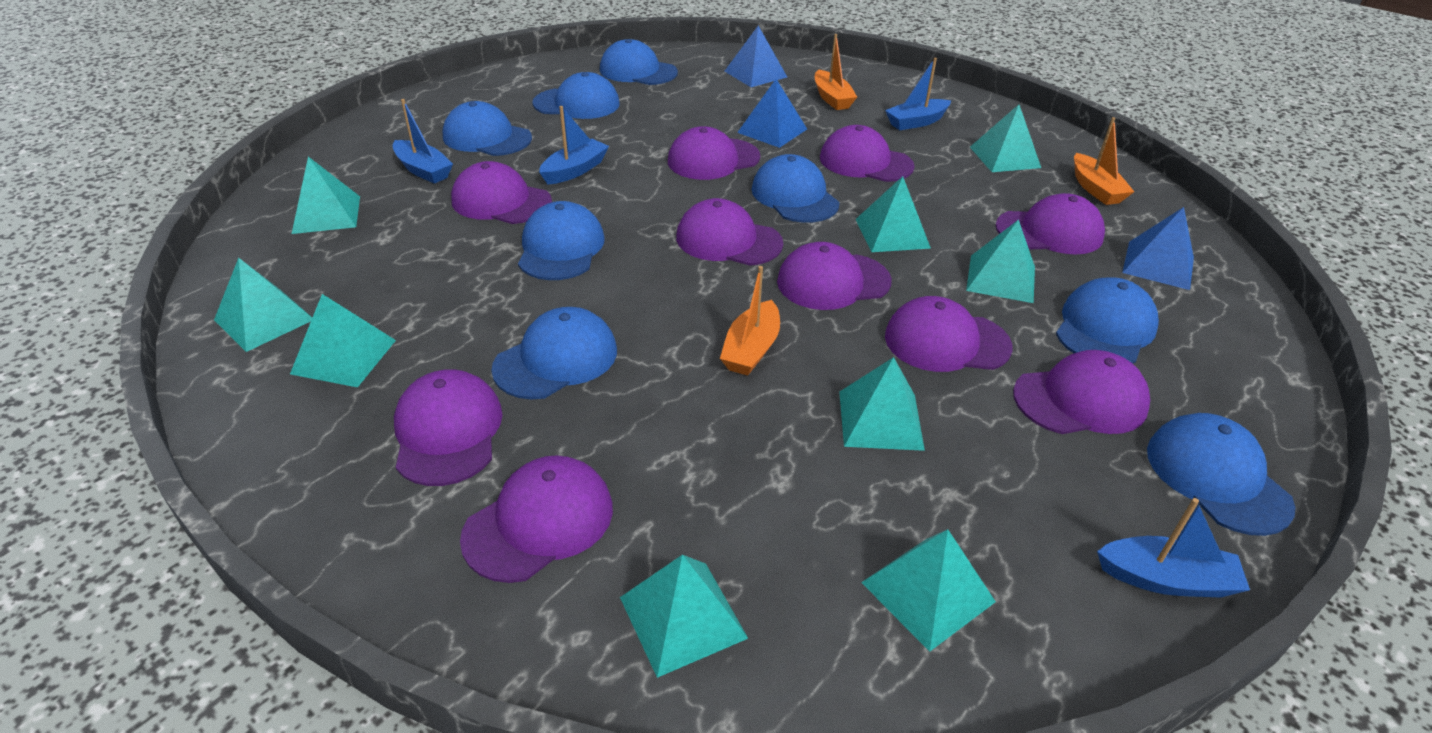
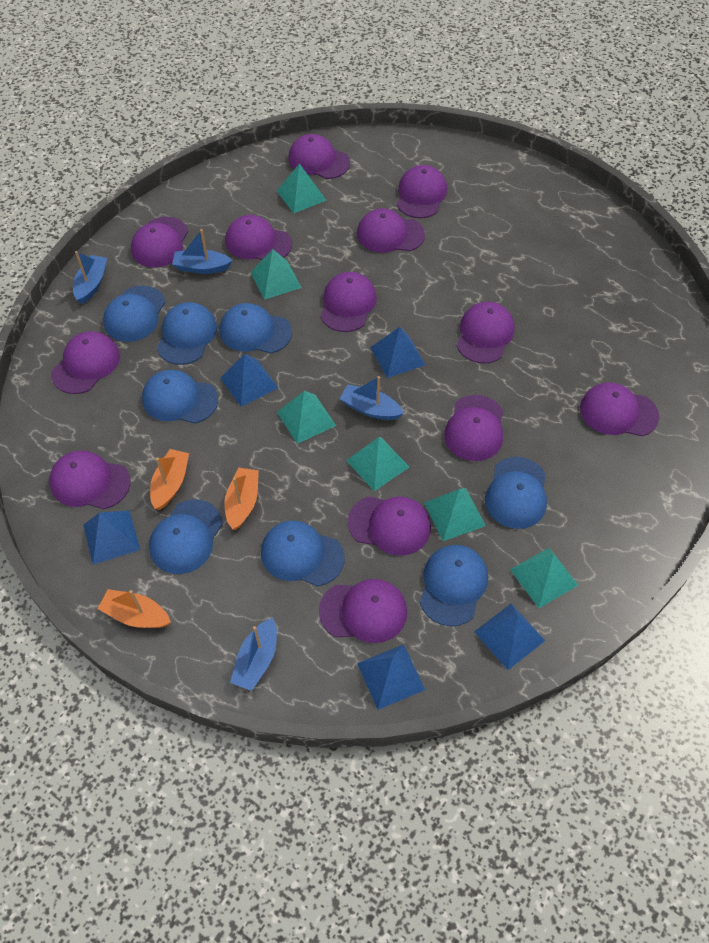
blue pyramid: [724,26,787,87] [737,79,807,148] [1122,207,1194,290] = 3 -> [83,510,140,565] [220,354,278,407] [357,644,425,710] [370,327,425,378] [474,604,545,670] = 5
purple cap: [394,369,503,486] [451,161,552,224] [460,456,613,583] [668,126,760,180] [676,198,783,266] [777,242,892,310] [820,125,915,182] [885,296,1013,372] [995,193,1105,255] [1013,350,1150,434] = 10 -> [49,450,131,509] [51,331,120,394] [131,217,189,268] [225,215,292,260] [288,134,350,179] [319,579,407,643] [320,272,377,332] [348,496,431,556] [357,208,425,253] [397,165,447,218] [444,395,504,461] [457,302,515,364] [580,382,659,436] = 13
turquoise pyramid: [214,258,312,352] [290,294,396,387] [292,157,360,234] [620,555,748,678] [839,357,925,451] [855,176,931,252] [861,529,996,652] [966,219,1035,303] [970,104,1041,172] = 9 -> [250,249,302,300] [277,163,326,213] [277,391,336,444] [346,437,409,491] [424,488,486,541] [510,548,578,608] = 6

